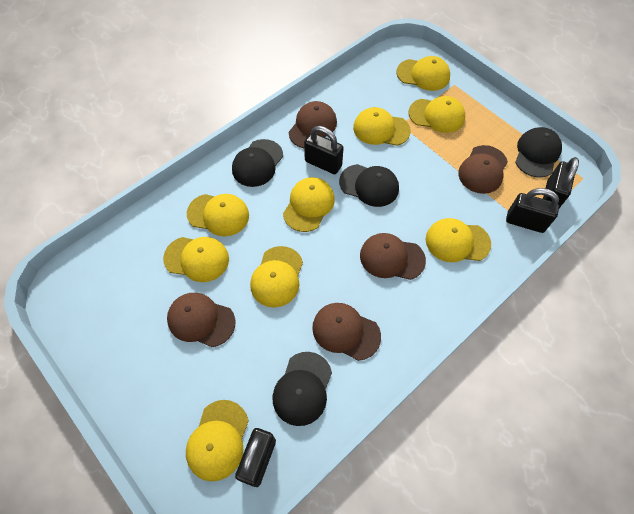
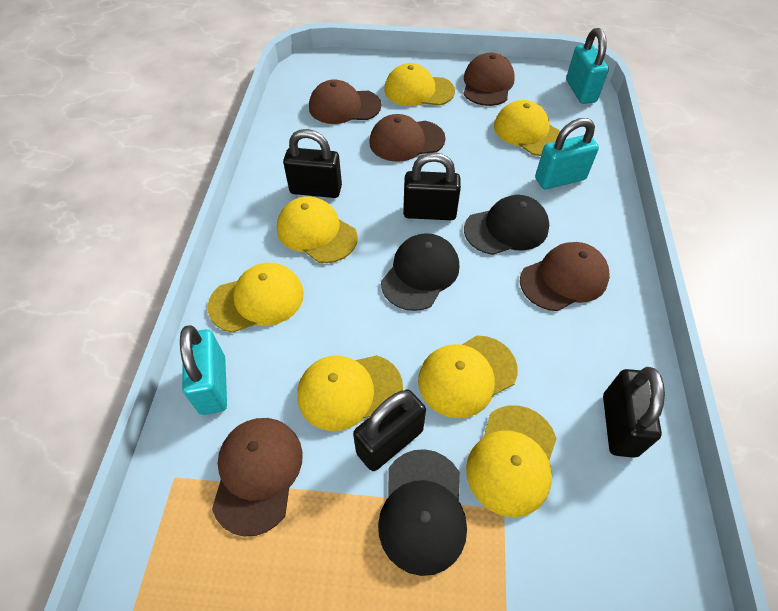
black cap: [232,139,283,187] [273,352,332,426] [339,164,399,207] [515,127,562,178] = 4 -> [378,449,467,576] [381,233,459,311] [464,195,549,255] = 3
turquoise padlock: none = 0 -> [180,325,227,415] [535,118,599,189] [566,28,609,104] = 3
yellow cap: [163,237,229,282] [186,400,249,482] [187,194,249,236] [250,246,303,307] [283,177,335,232] [353,107,411,146] [396,56,450,91] [409,96,465,133] [426,218,491,262] = 9 -> [208,263,304,333] [277,196,358,263] [297,355,403,431] [384,63,455,106] [418,336,518,418] [466,405,557,517] [494,100,560,156] = 7

